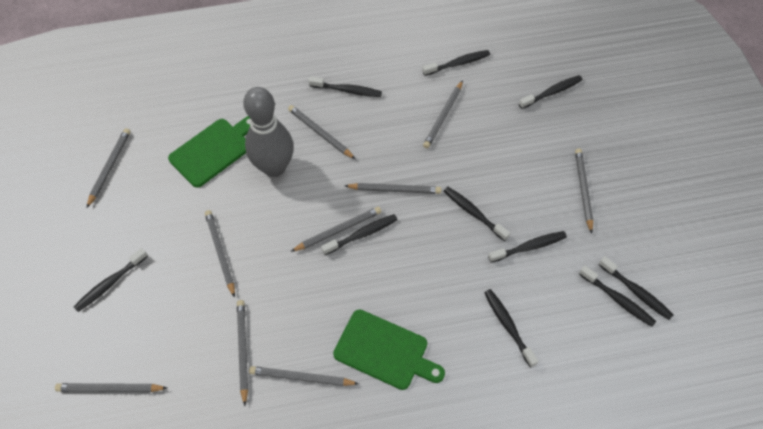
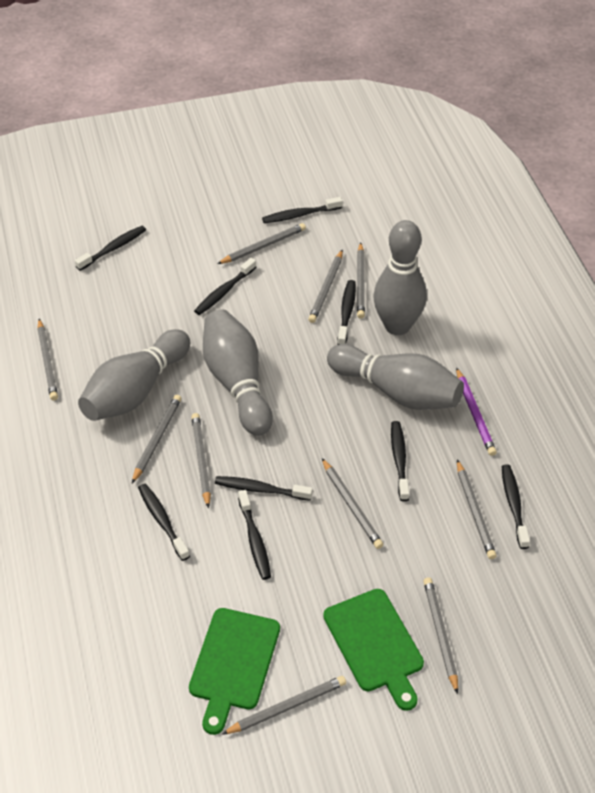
black toothbrush: [74,248,148,312] [309,76,382,97] [321,214,397,255] [423,50,490,76] [444,187,510,241] [484,289,539,368] [488,231,567,263] [519,75,583,109] [579,266,656,327] [598,256,673,320] = 10 -> [75,226,146,271] [138,484,190,561] [194,258,256,315] [215,476,313,501] [238,490,271,580] [262,197,343,223] [337,280,356,345] [391,421,409,501] [502,464,530,549] = 9
grey bowling pin: [243,87,294,177] = 1 -> [78,329,190,421] [203,309,273,436] [327,344,464,410] [374,220,427,335] = 4
purple pencil: none = 0 -> [456,367,497,456] = 1

